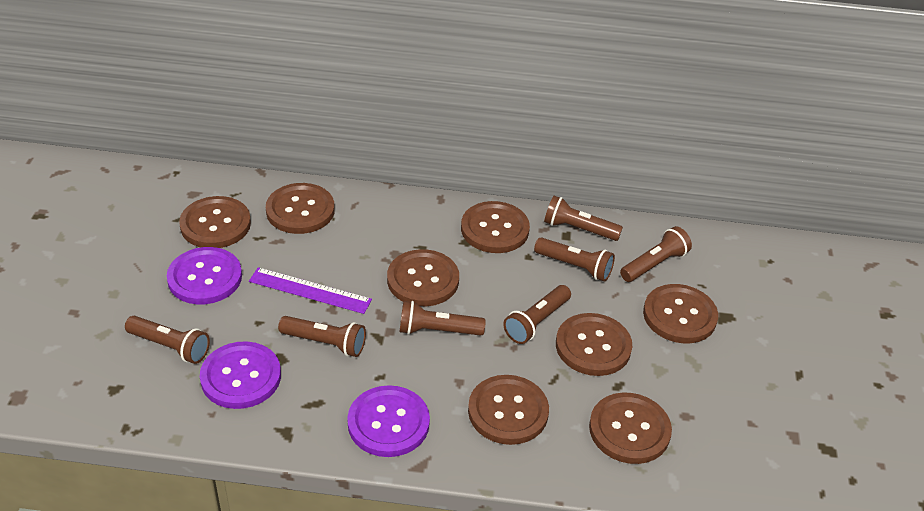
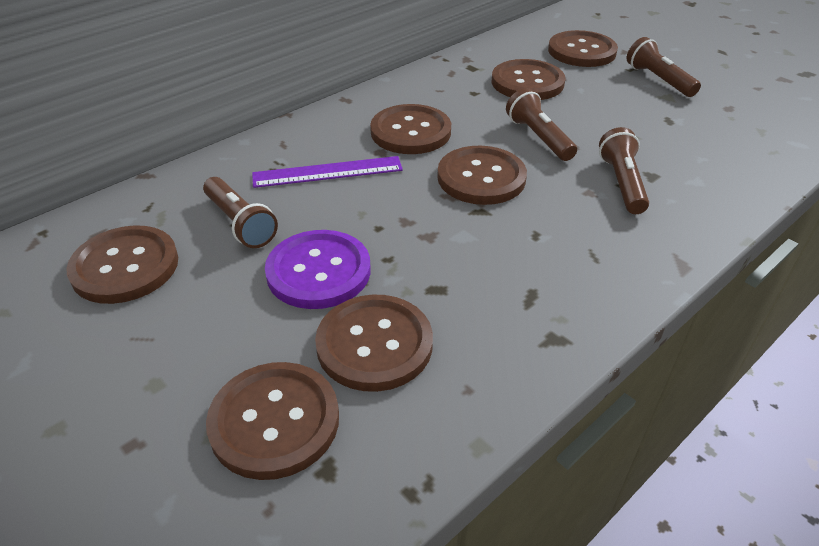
brown button: [179,196,251,248] [266,183,335,234] [387,249,459,306] [461,201,530,253] [468,375,549,445] [556,313,632,376] [589,393,672,464] [643,284,718,343] = 8 -> [66,225,178,304] [206,362,339,480] [315,295,433,392] [370,104,451,154] [437,146,527,205] [492,59,565,100] [548,30,618,67] = 7
brown flashlight: [125,316,210,364] [278,316,366,357] [400,301,486,336] [503,285,571,344] [534,237,615,282] [544,196,623,241] [620,226,692,282] = 7 -> [203,177,278,248] [506,88,577,161] [599,127,649,214] [627,37,701,97] = 4
purple button: [167,247,242,305] [200,341,281,409] [347,385,430,457] = 3 -> [265,230,371,309] = 1

